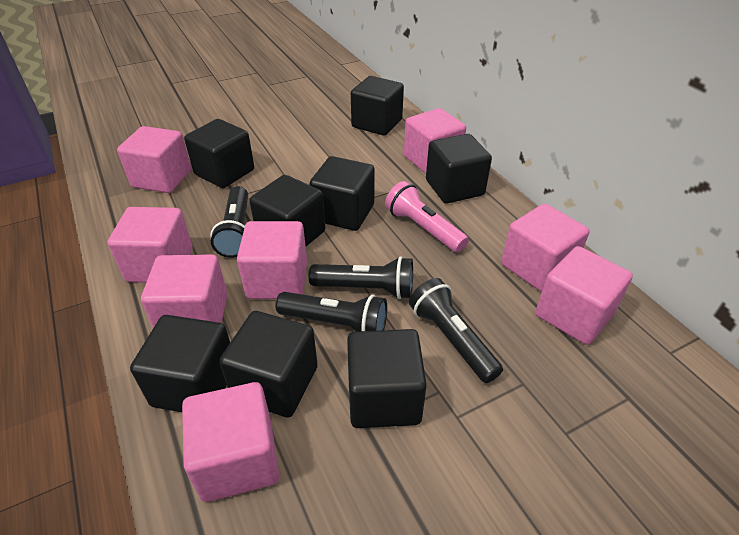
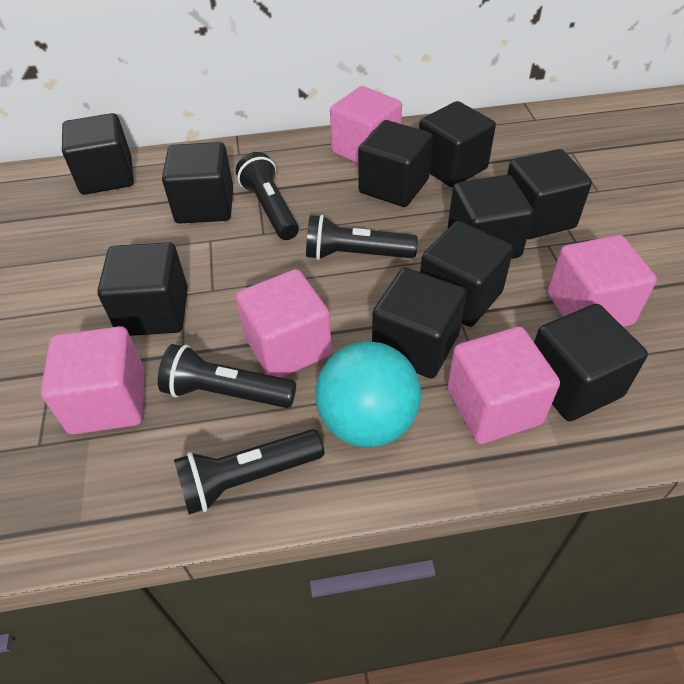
black cube: [130,315,230,412] [184,119,254,188] [219,311,318,418] [249,175,325,246] [310,156,375,231] [347,329,427,428] [351,76,404,136] [426,134,492,204] = 8 -> [62,113,134,195] [98,242,188,336] [162,142,233,224] [358,120,433,207] [372,268,467,378] [419,101,496,187] [420,221,513,327] [448,175,534,259] [507,149,592,239] [534,304,648,421] = 10
pink cube: [108,207,193,283] [117,126,191,193] [141,254,228,328] [182,382,279,502] [237,221,307,299] [404,108,466,174] [501,204,590,292] [535,246,633,345] = 8 -> [41,326,145,435] [236,269,332,378] [330,86,402,164] [447,327,560,444] [547,235,657,327] = 5
pink flashlight: [385,181,469,253] = 1 -> none = 0
turquoise ball: none = 0 -> [316,341,421,447] = 1

